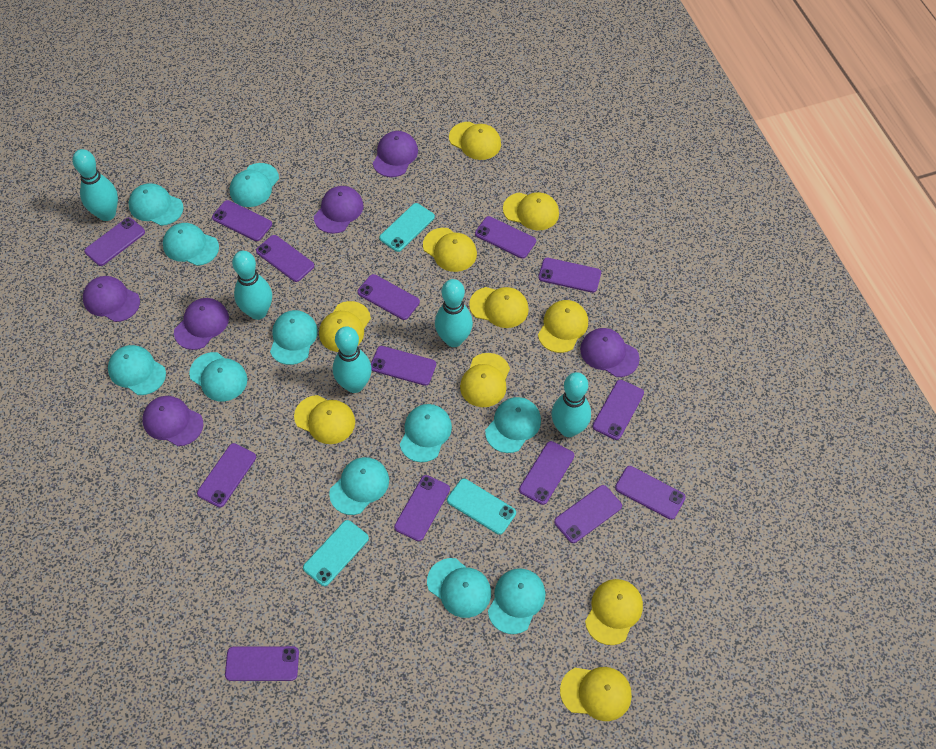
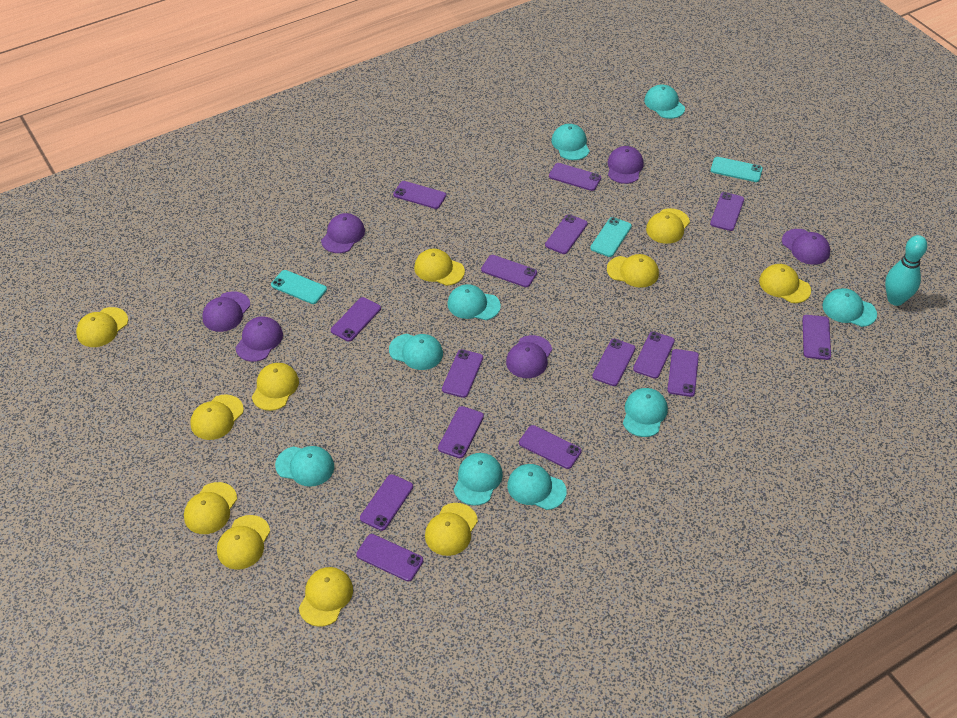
purple phone: [84,217,145,266] [197,443,256,507] [212,200,272,241] [225,646,299,681] [256,235,314,282] [357,274,420,320] [371,346,436,386] [394,475,450,541] [475,216,536,259] [519,441,574,505] [538,258,601,293] [554,485,622,543] [592,380,644,440] [615,466,686,520] = 14 -> [331,297,381,342] [356,534,423,581] [360,474,413,531] [393,181,446,209] [438,406,484,458] [442,349,483,398] [481,255,537,287] [519,425,582,469] [545,214,588,254] [549,163,601,191] [592,339,635,386] [633,331,675,379] [668,349,699,397] [710,192,744,231] [802,315,831,360] = 15
turquoise bowling pin: [72,149,118,221] [232,251,272,320] [333,326,372,393] [435,279,473,347] [552,372,591,437] = 5 -> [885,235,927,306] = 1
turquoise cap: [108,345,166,395] [129,183,184,226] [163,223,219,266] [189,352,247,401] [230,163,279,207] [270,310,318,365] [329,457,389,515] [400,404,452,462] [427,558,491,618] [485,397,541,453] [488,568,545,634] = 11 -> [275,446,334,487] [389,334,443,370] [447,284,501,320] [454,453,503,506] [507,464,566,510] [551,124,590,160] [623,388,668,437] [644,84,685,119] [822,288,877,327] = 9
yellow cap: [294,395,355,444] [319,301,371,352] [423,228,477,272] [449,122,501,160] [460,353,510,407] [469,287,529,328] [503,192,559,230] [538,300,588,353] [560,667,632,721] [585,579,643,645] = 10 -> [76,307,128,347] [184,482,237,534] [190,394,244,440] [217,515,270,570] [252,363,299,411] [299,567,353,627] [414,249,465,286] [425,503,478,556] [607,254,659,288] [646,208,690,244] [759,264,811,303] = 11

